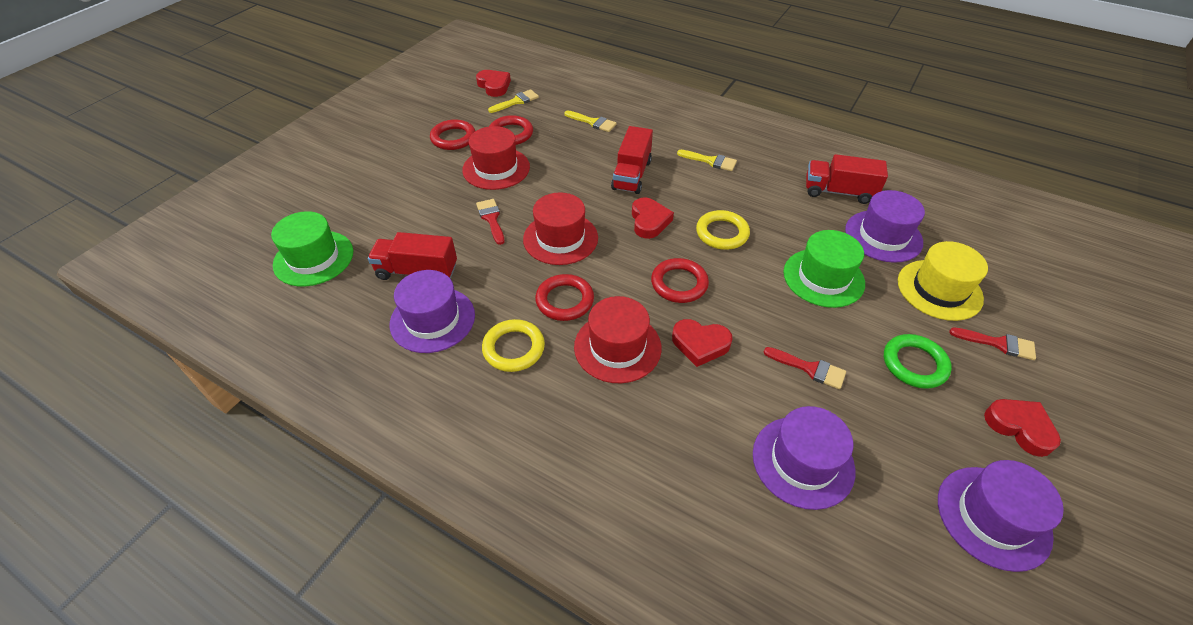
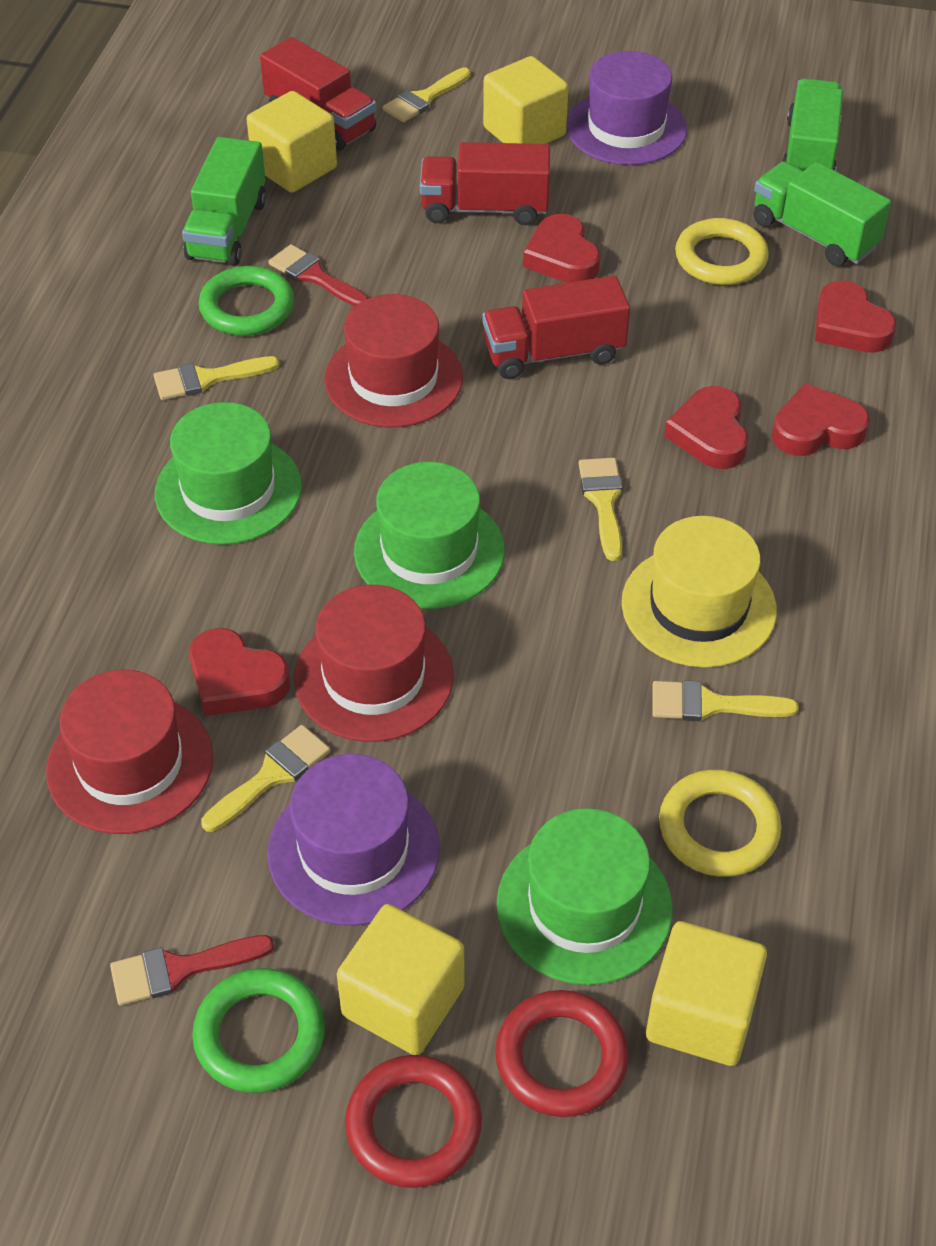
green hat: [271,211,353,287] [784,230,865,308] = 2 -> [155,402,302,545] [354,462,505,609] [496,808,673,985] = 3
green ring: [884,334,952,389] = 1 -> [192,968,325,1093] [198,266,294,336] = 2
green truck: none = 0 -> [182,137,266,266] [753,162,891,266] [782,78,843,171] = 3
purple hat: [390,270,475,353] [753,406,855,510] [845,190,925,263] [938,460,1064,572] = 4 -> [267,754,440,926] [566,51,687,165] = 2
red brush: [476,199,504,245] [764,347,846,389] [950,327,1036,360] = 3 -> [110,935,274,1006] [268,244,369,306] = 2
red heart: [476,70,511,97] [632,197,674,239] [672,319,732,367] [984,399,1061,457] = 4 -> [189,628,290,716] [523,214,600,283] [664,386,748,469] [772,383,870,456] [815,281,896,353] = 5
red ring: [430,119,475,150] [489,115,533,145] [535,274,594,321] [651,258,709,303] = 4 -> [345,1055,482,1188] [495,990,629,1117] = 2
yellow brush: [488,89,539,113] [564,110,617,132] [677,150,737,171] = 3 -> [154,356,279,400] [201,725,330,832] [382,67,471,122] [579,458,623,561] [652,680,799,721] = 5
yellow cube: none = 0 -> [247,91,337,192] [337,904,464,1055] [483,56,568,144] [646,921,767,1066] = 4

